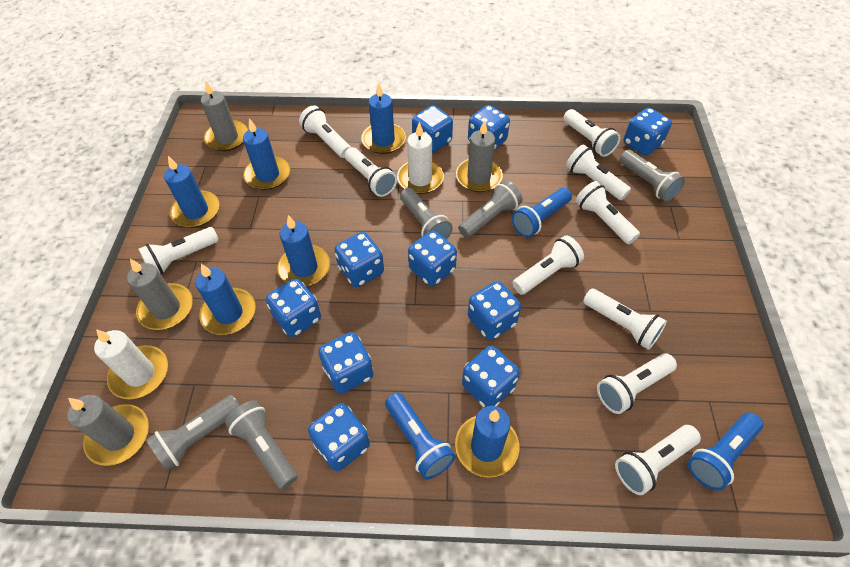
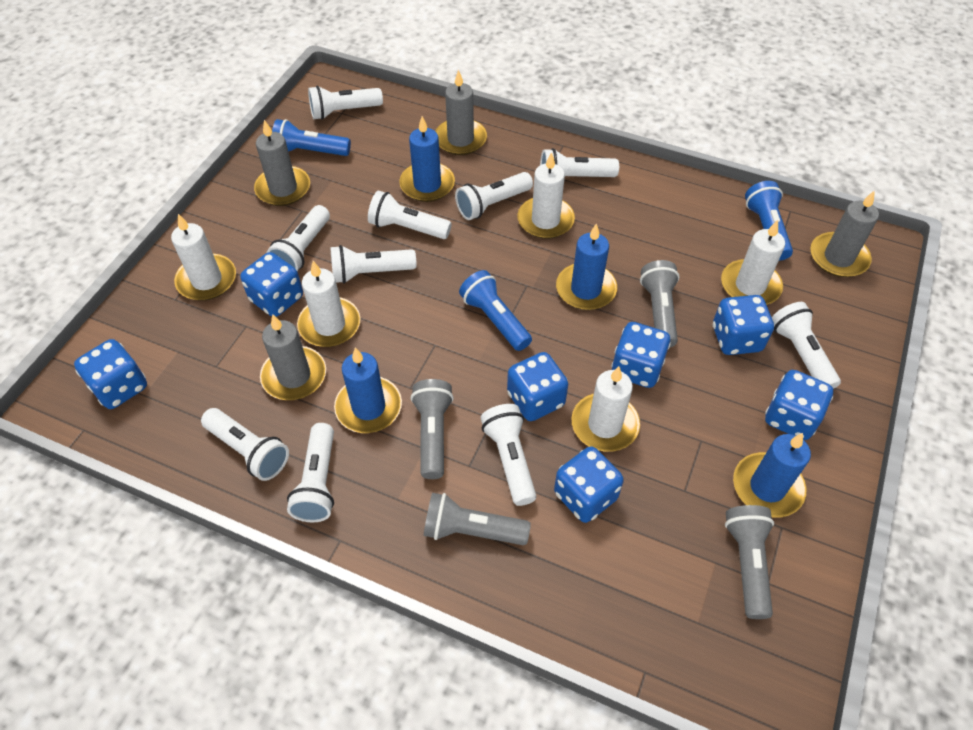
blue candle: [164,156,220,228] [195,264,256,335] [243,118,290,190] [277,215,330,286] [361,83,406,154] [455,406,519,478] = 6 -> [334,347,402,433] [399,116,455,202] [556,223,617,310] [733,433,811,517] = 4
blue dice: [266,278,321,337] [308,403,370,471] [318,332,373,394] [335,232,384,287] [408,231,457,286] [412,105,453,153] [462,346,520,407] [468,105,510,150] [468,281,521,340] [624,108,672,156] = 10 -> [74,339,147,409] [240,252,303,317] [507,352,568,421] [554,446,624,523] [611,322,671,388] [713,295,774,355] [765,370,833,440] = 7
grey flashlight: [146,395,240,471] [225,400,298,490] [400,188,453,240] [458,180,522,238] [620,150,685,202] = 5 -> [411,379,454,479] [424,493,531,545] [640,260,680,348] [725,505,774,619] = 4
white candle: [94,329,168,399] [397,122,444,194] = 2 -> [171,214,236,301] [297,261,360,347] [517,152,575,239] [572,366,640,452] [721,220,785,305] = 5

